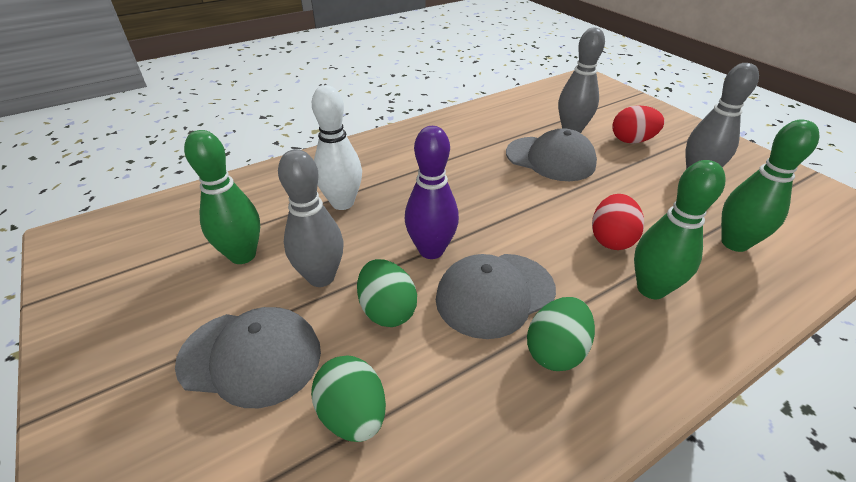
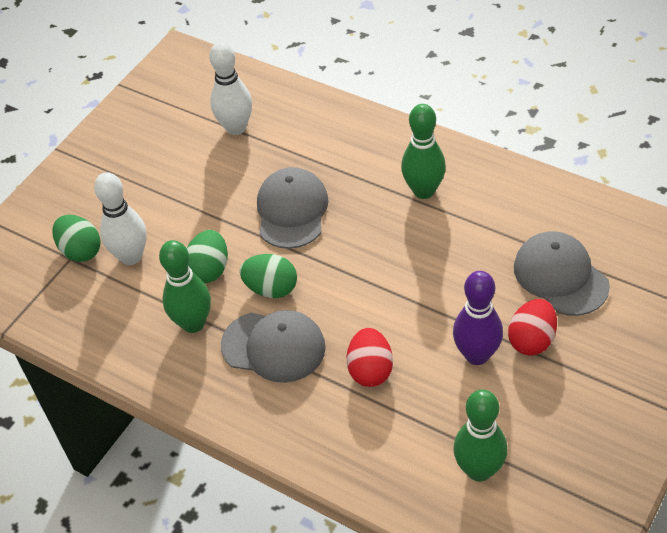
grey bowling pin: [278,149,344,287] [558,28,605,133] [686,63,759,169] = 3 -> none = 0
white bowling pin: [312,85,362,210] = 1 -> [94,172,147,265] [209,42,252,135] = 2

